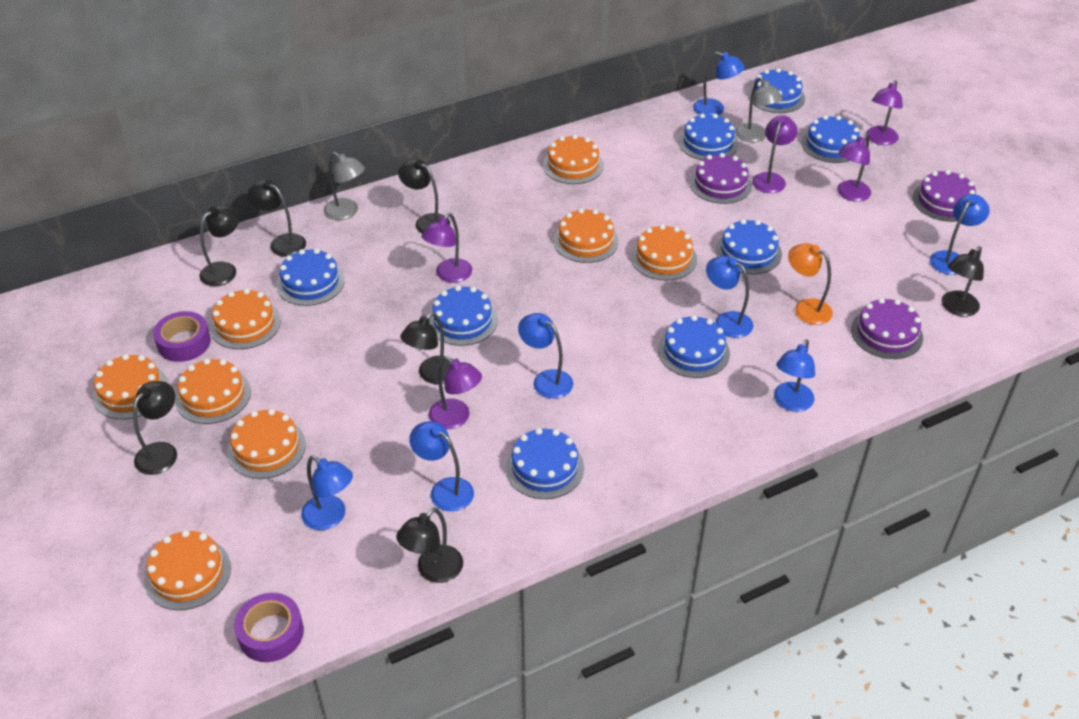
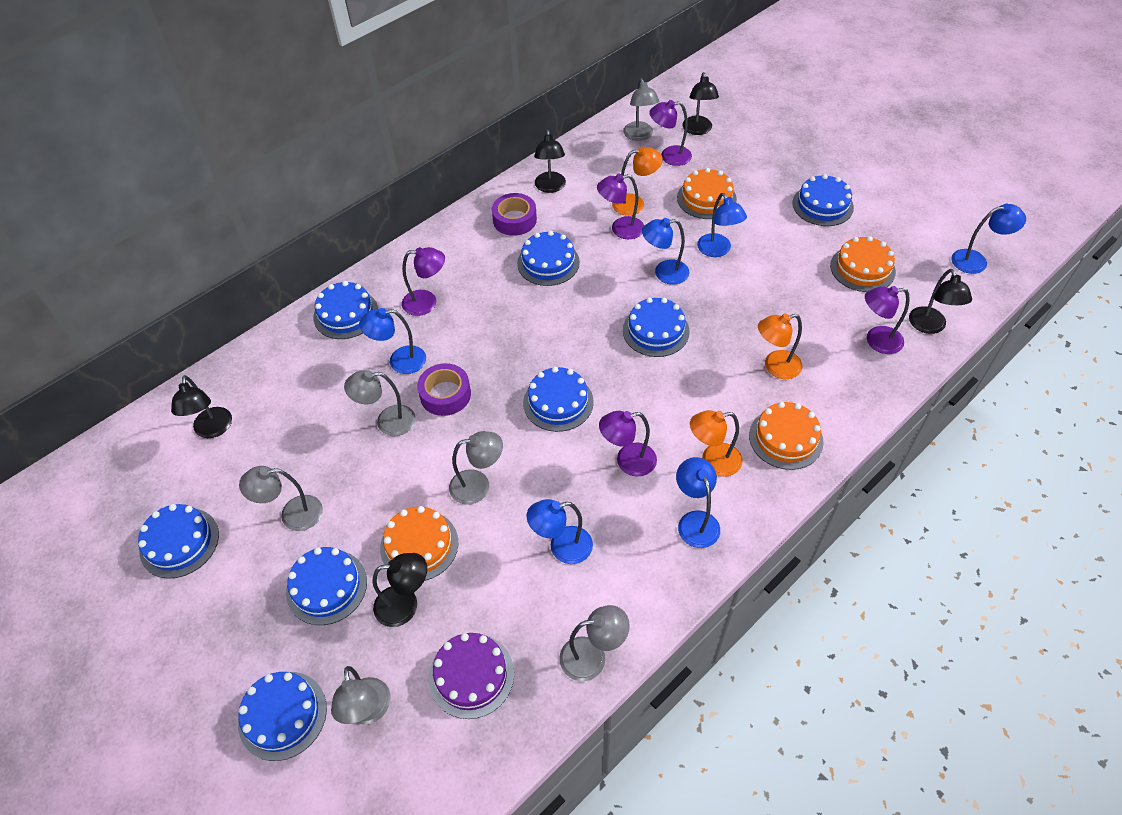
black lamp: [133,381,177,475] [200,205,240,286] [248,179,306,257] [396,508,463,583] [398,159,450,234] [400,312,453,384] [942,246,984,317] = 7 -> [171,375,232,438] [372,553,427,627] [534,130,566,193] [682,72,719,135] [909,269,972,334] = 5
blue lamp: [301,456,353,530] [409,421,474,512] [518,313,573,399] [693,52,745,115] [706,256,753,338] [774,339,815,412] [930,194,990,275] = 7 -> [359,308,426,374] [526,499,593,564] [642,218,689,285] [676,457,720,548] [697,193,747,257] [951,204,1026,274] = 6
grey lamp: [324,152,365,220] [735,77,783,142] = 2 -> [239,466,323,531] [331,666,391,724] [344,370,416,436] [449,431,503,505] [559,605,630,681] [623,78,659,141] = 6
orange cake: [92,354,169,419] [144,530,231,610] [175,359,251,424] [210,289,281,349] [227,409,306,479] [543,135,604,184] [553,208,619,263] [631,224,697,280] = 8 -> [380,506,458,581] [677,168,737,219] [749,402,824,470] [830,236,896,292] = 4
orange lamp: [788,243,833,325] = 1 -> [612,147,663,216] [690,410,743,477] [758,313,803,379] = 3
purple cake: [690,153,752,204] [851,298,923,359] [912,170,976,222] = 3 -> [429,633,514,719] = 1

